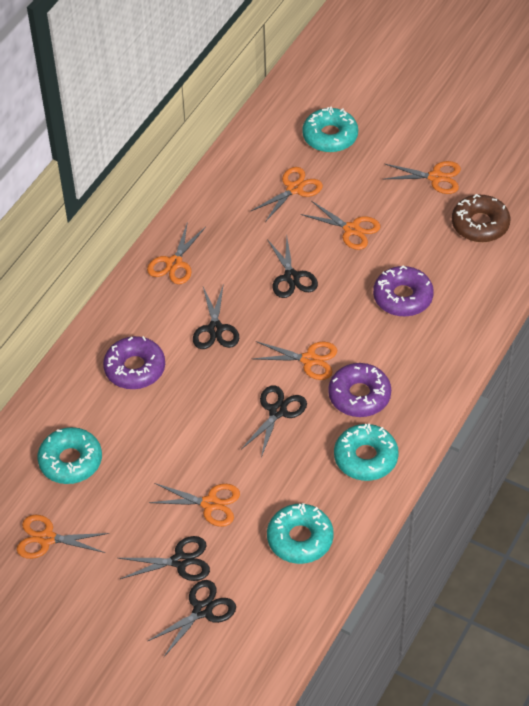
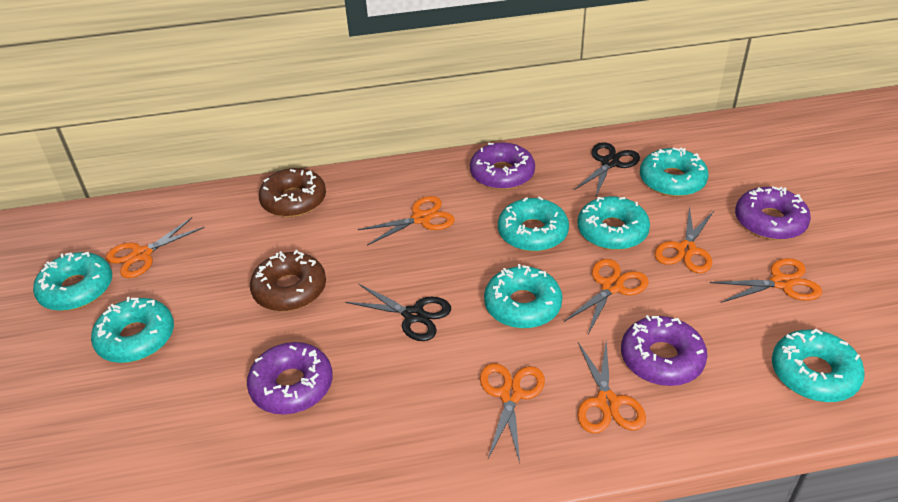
black scissors: [118,536,210,581] [148,580,236,657] [193,286,239,349] [242,385,307,458] [267,237,318,298] = 5 -> [345,283,451,341] [574,142,640,198] = 2
brown donut: [452,194,510,242] = 1 -> [250,250,326,311] [258,168,326,217] = 2
purple donut: [103,336,165,389] [328,363,391,417] [373,265,434,317] = 3 -> [247,342,333,414] [470,142,535,190] [621,315,707,386] [735,186,811,240] = 4
turquoise donut: [37,427,102,484] [267,503,334,564] [302,106,358,153] [334,423,399,481] = 4 -> [33,252,112,311] [91,297,174,363] [484,264,563,329] [498,196,569,252] [577,196,650,250] [640,148,709,197] [772,329,865,402] = 7

